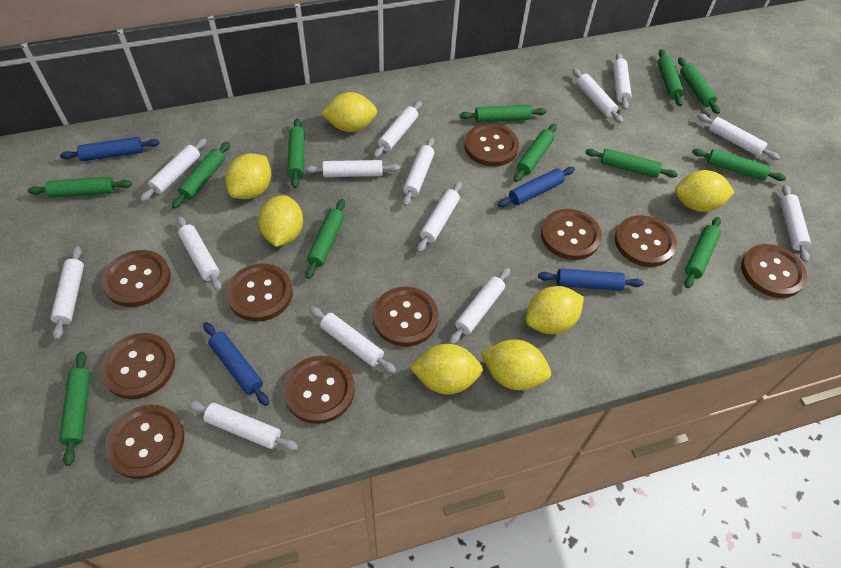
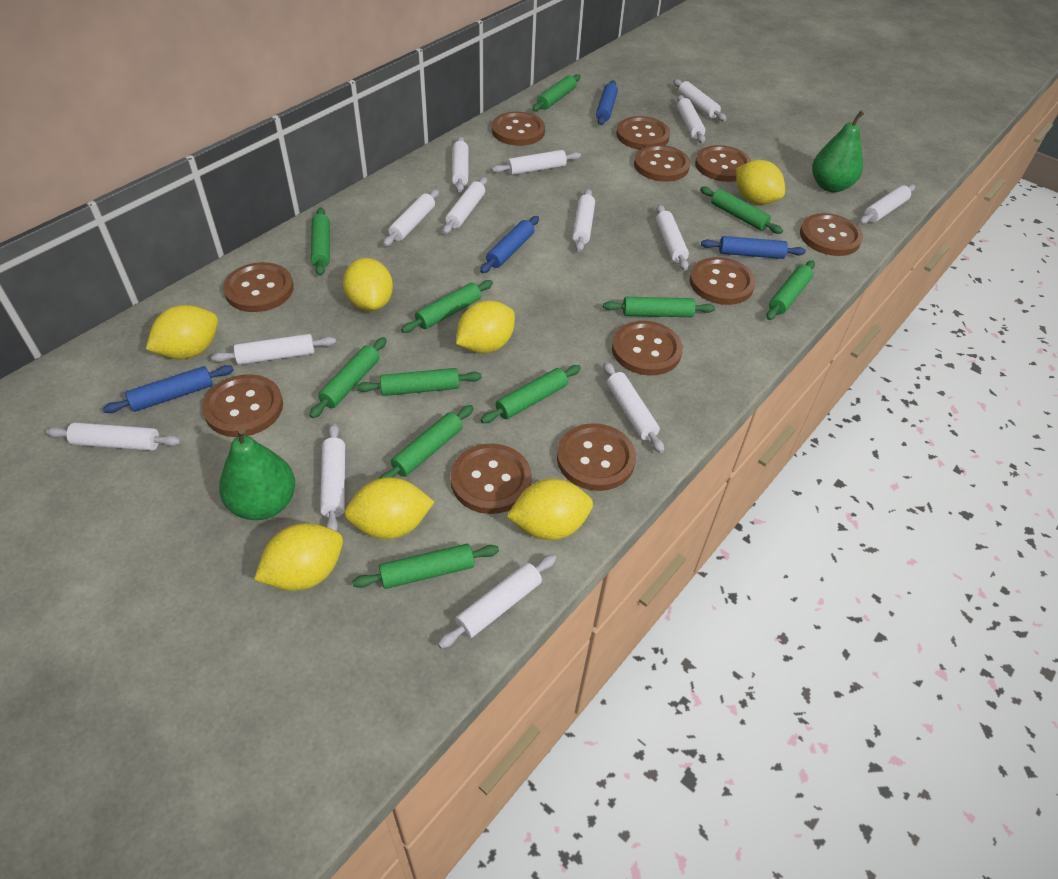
brown button: [100,333,175,399] [102,250,171,307] [105,405,184,479] [226,264,293,322] [283,356,355,424] [373,286,438,347] [464,123,519,167] [541,209,602,260] [615,215,677,267] [741,244,807,298] = 10 -> [202,374,283,437] [223,262,294,312] [450,443,532,514] [492,112,545,146] [557,423,636,491] [612,321,683,376] [616,116,670,150] [634,145,690,182] [689,257,756,305] [695,145,751,182] [800,213,863,256] = 11
green pear: none = 0 -> [219,427,295,520] [812,111,864,192] = 2
green rolling pin: [28,177,132,198] [59,351,90,466] [172,142,230,209] [287,118,305,188] [306,199,345,279] [460,105,546,122] [514,124,557,182] [585,148,678,178] [658,49,684,106] [678,57,720,114] [685,217,721,288] [692,149,786,181] = 12 -> [309,337,387,418] [311,207,330,276] [352,544,499,589] [357,368,482,396] [379,405,474,479] [401,280,493,333] [480,365,581,423] [532,74,580,111] [603,297,715,317] [700,186,783,234] [766,260,815,320] = 11

